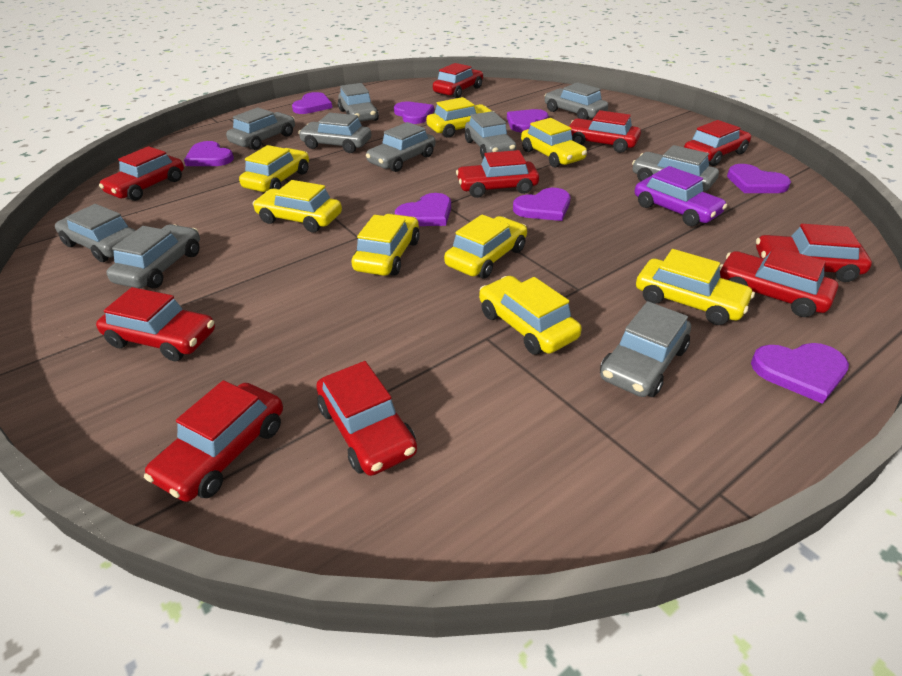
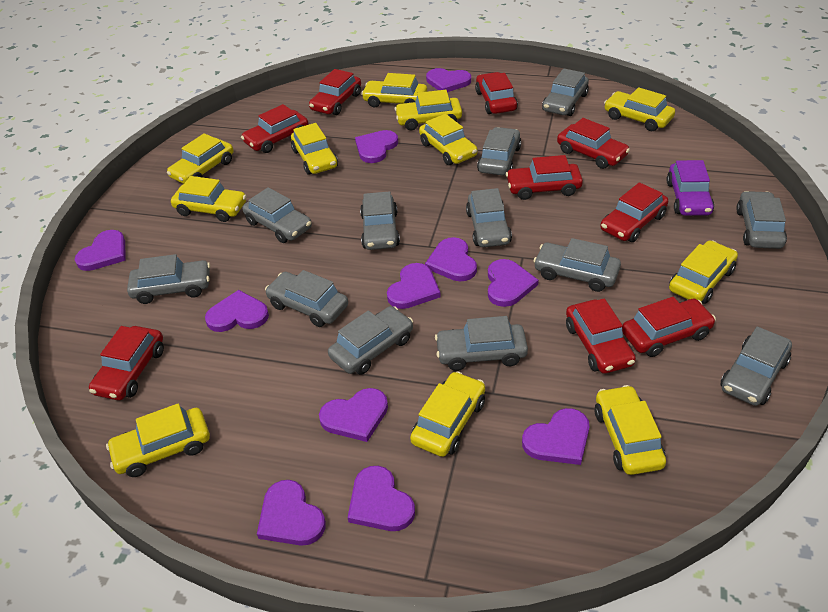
grey car: [55,204,136,262] [106,224,200,288] [226,107,295,150] [298,113,371,153] [338,83,379,122] [366,122,435,172] [465,111,516,159] [544,82,608,120] [600,301,691,397] [632,145,719,191] = 10 -> [127,254,210,304] [242,187,312,243] [265,270,348,327] [328,306,413,375] [360,191,400,250] [435,316,528,371] [466,188,512,247] [477,127,521,176] [533,238,621,292] [542,68,589,116] [720,326,792,406] [736,191,787,249] = 12
purple heart: [184,141,234,166] [292,92,332,114] [394,102,434,124] [395,193,451,226] [507,109,549,133] [513,188,570,221] [727,164,791,193] [751,343,849,404] = 8 -> [75,230,125,271] [205,290,269,332] [257,480,326,546] [319,388,388,442] [348,466,415,531] [355,130,398,163] [387,263,441,309] [425,237,477,281] [426,68,471,92] [488,259,538,307] [522,408,589,465] = 11
red car: [96,287,215,361] [99,146,184,201] [144,380,283,502] [316,361,417,476] [433,63,483,98] [456,150,539,198] [569,110,641,153] [684,120,751,166] [719,247,838,317] [756,224,872,282] = 10 -> [89,326,164,400] [241,104,308,153] [309,69,361,115] [475,72,518,114] [506,155,583,200] [557,118,630,169] [566,299,636,374] [601,182,668,242] [622,297,716,357] = 9
yellow car: [239,145,309,192] [253,180,342,232] [352,214,420,276] [426,97,492,138] [444,214,527,279] [479,276,582,355] [521,118,587,168] [636,249,755,325] = 8 -> [106,403,210,477] [167,133,234,184] [171,176,246,222] [291,123,338,175] [361,73,427,107] [395,90,462,130] [410,371,485,457] [419,114,477,165] [595,385,666,475] [604,87,675,131] [669,241,738,304] = 11

